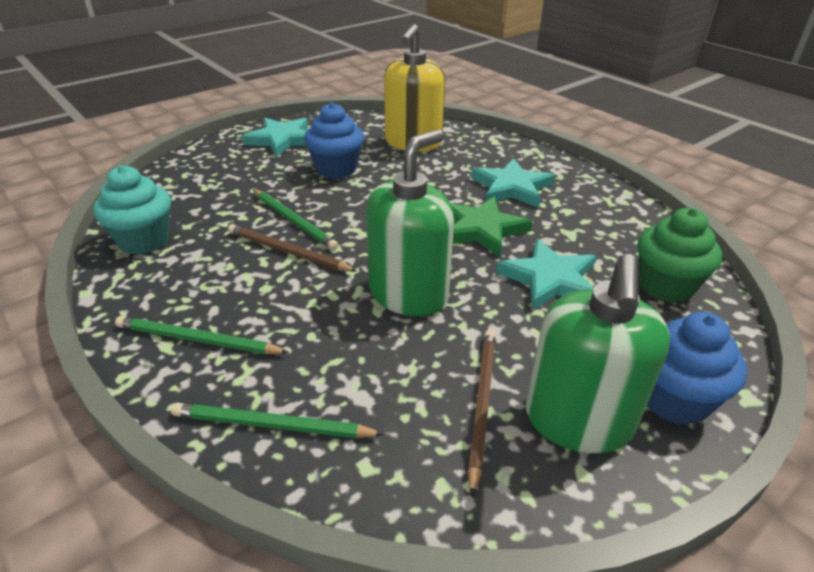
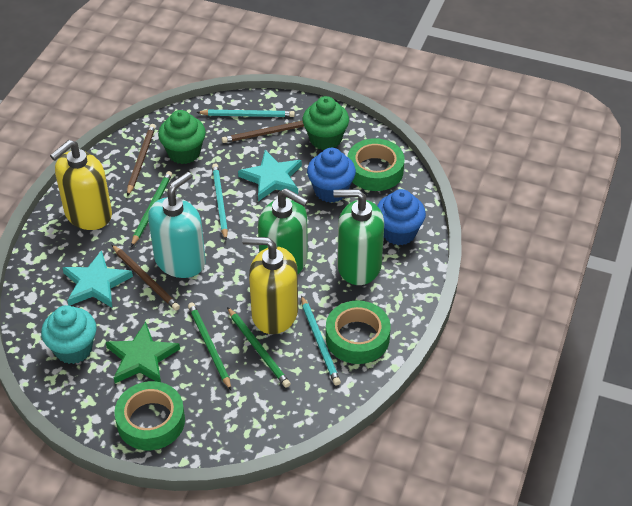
brown pencil: [228,224,357,272] [468,330,496,497] = 2 -> [112,245,180,311] [127,124,156,196] [222,121,304,143] = 3
green cupcake: [637,208,722,303] = 1 -> [158,110,206,164] [303,96,349,150] = 2
green tape: none = 0 -> [114,381,185,450] [326,300,391,364] [348,138,405,191] = 3
turquoise pencil: none = 0 -> [196,110,295,117] [212,164,228,240] [301,295,341,385] = 3
turquoise soap dispenser: none = 0 -> [148,172,205,278] = 1
turquoise star: [242,118,308,157] [471,158,555,208] [496,238,596,310] = 3 -> [62,250,133,308] [238,150,302,201] = 2
yellow soap dispenser: [384,24,445,152] = 1 -> [50,140,112,230] [242,236,298,334] = 2

